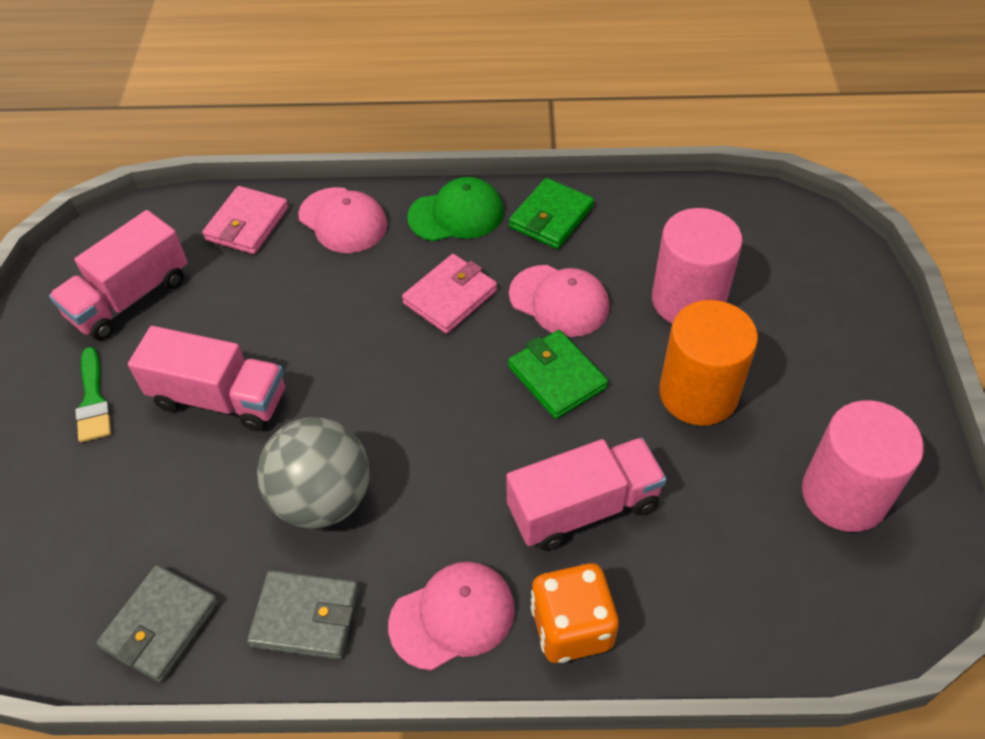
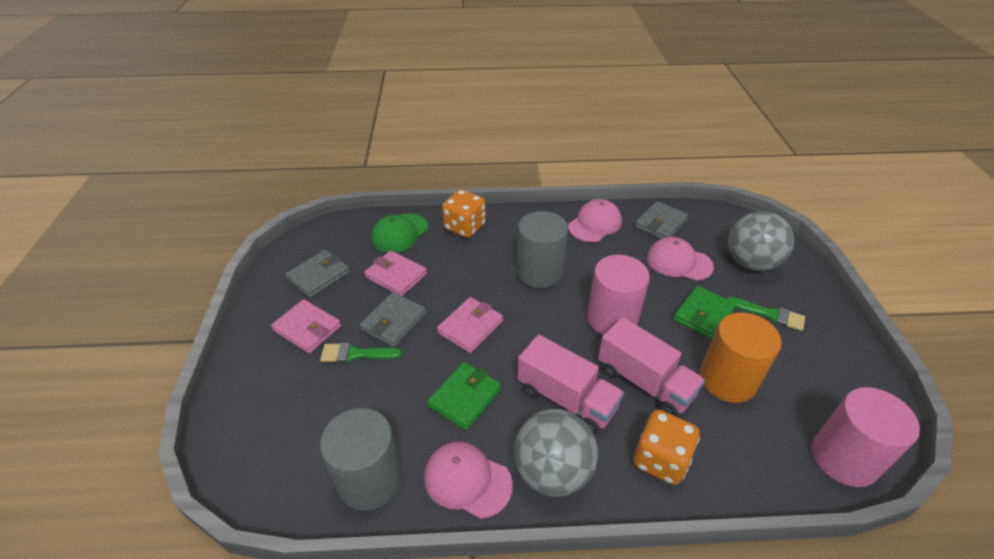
green brush: [75,347,111,442] = 1 -> [320,343,402,363] [727,297,805,331] = 2
grey ball: [257,417,370,529] = 1 -> [514,409,598,497] [728,211,794,271] = 2
grey cylinder: none = 0 -> [320,408,402,511] [517,211,568,288] = 2
grey wallet: [96,565,219,682] [247,570,359,660] = 2 -> [286,250,350,298] [360,292,426,347] [635,201,688,239] = 3
orange dice: [531,563,619,663] = 1 -> [442,190,486,238] [633,410,700,485] = 2
pink truck: [49,210,188,341] [128,326,285,431] [506,437,667,551] = 3 -> [517,335,624,434] [598,317,705,416] = 2
pink wallet: [202,186,289,254] [402,254,497,334] = 2 -> [271,299,341,353] [364,251,427,296] [437,297,503,353] = 3

